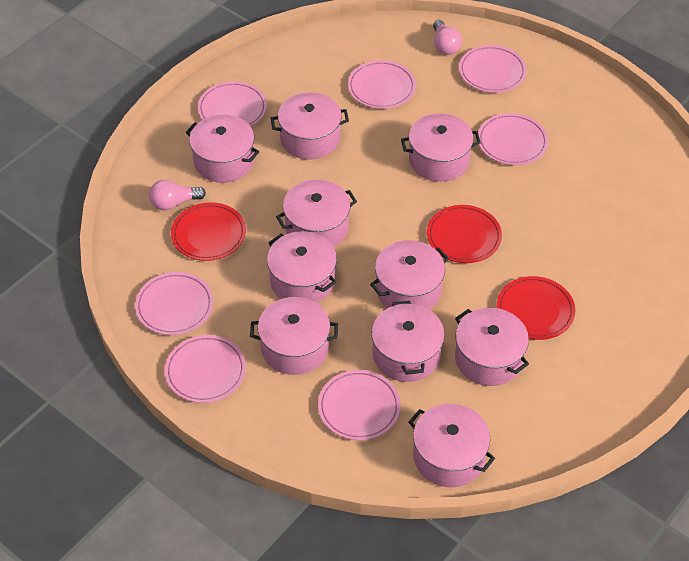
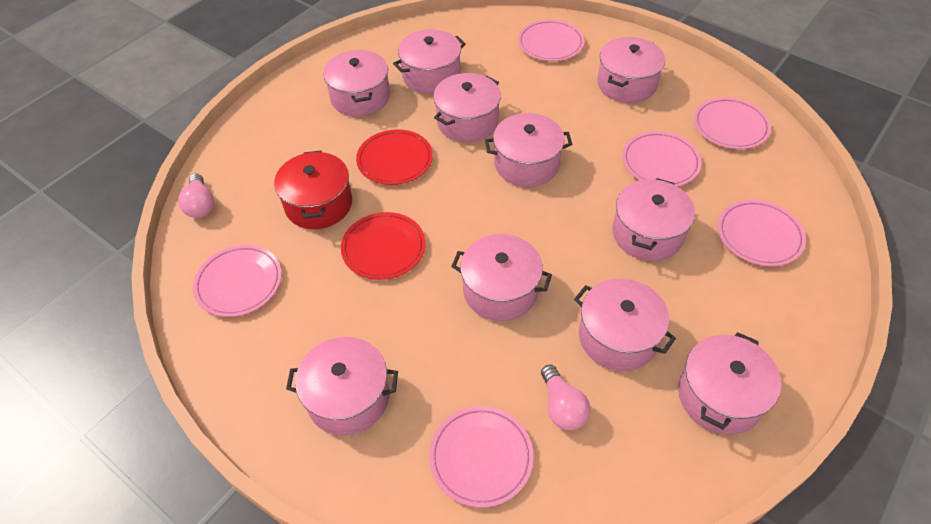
pink plate: [135,272,214,335] [165,335,246,403] [198,81,267,127] [318,370,401,441] [348,60,416,109] [459,45,527,93] [478,113,548,165] = 7 -> [193,245,282,317] [429,406,534,508] [518,20,585,61] [622,131,702,187] [694,97,771,149] [718,200,806,266] = 6
red plate: [171,202,246,261] [427,205,502,263] [497,276,575,340] = 3 -> [341,212,426,280] [356,129,433,185] = 2
red pot: none = 0 -> [274,151,352,229] = 1

